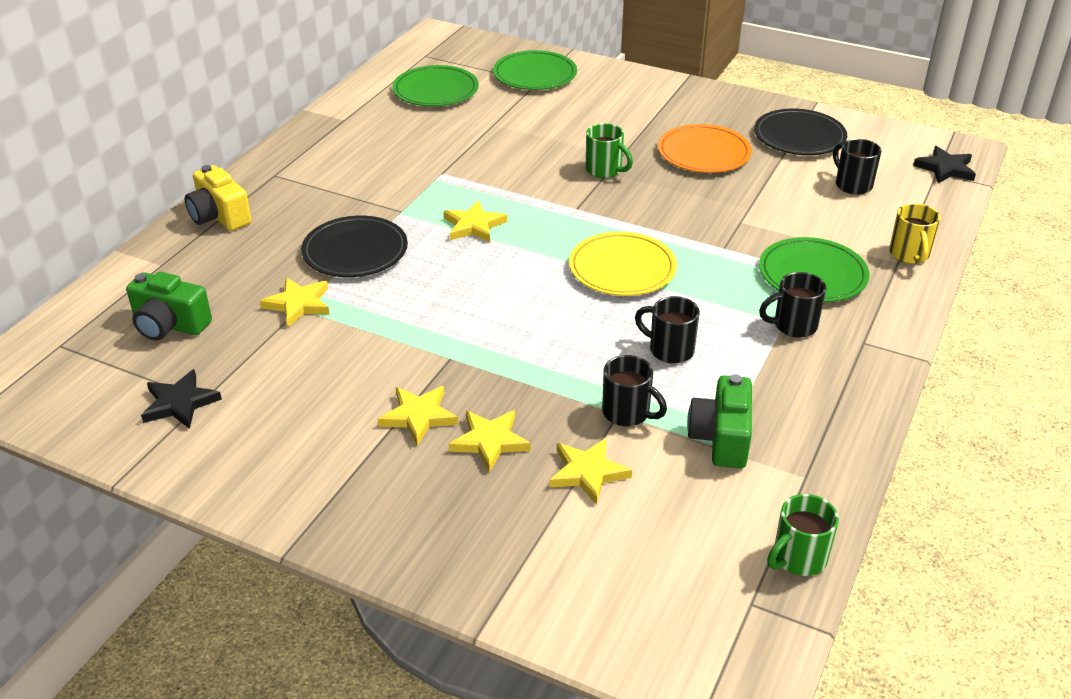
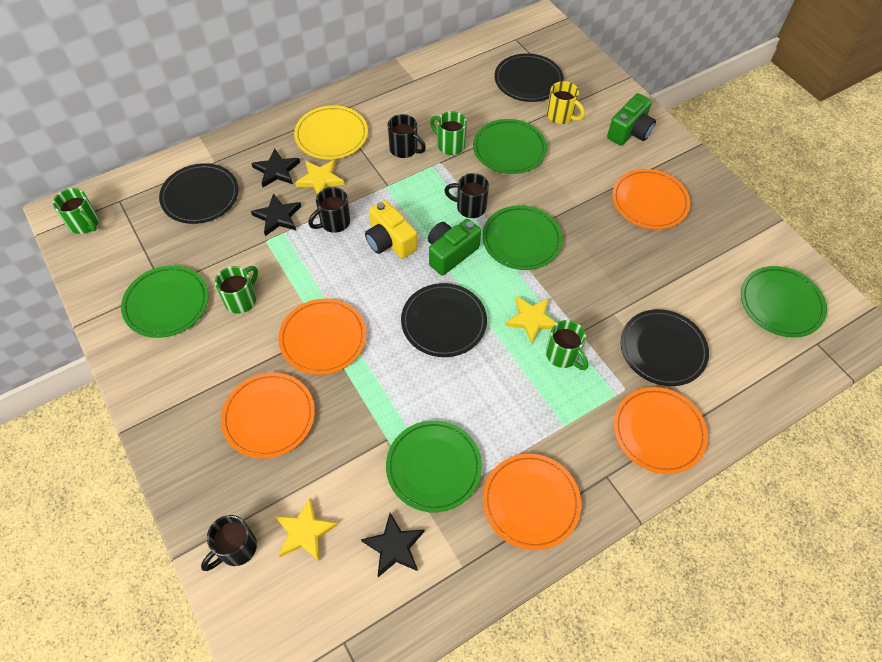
black plate: [301,216,408,277] [754,109,847,155] = 2 -> [159,163,239,224] [401,283,487,357] [495,53,564,102] [621,309,709,386] = 4
black star: [141,369,222,429] [913,146,976,183] = 2 -> [251,148,300,187] [251,193,301,236] [361,513,424,577] = 3
green mug: [586,123,633,178] [767,494,839,576] = 2 -> [53,188,99,234] [215,266,258,314] [430,111,467,155] [546,320,588,370] = 4
green plate: [392,65,479,106] [493,50,577,90] [759,237,869,302] = 3 -> [121,265,209,338] [386,420,482,512] [473,119,547,174] [482,205,563,270] [741,266,827,337] = 5
orange plate: [658,124,752,173] = 1 -> [221,373,315,459] [278,298,366,375] [483,454,581,550] [612,169,690,229] [614,387,708,474] = 5
yellow star: [260,277,330,328] [378,386,458,446] [444,200,507,242] [449,410,531,472] [549,438,632,505] = 5 -> [275,498,338,561] [295,160,344,195] [505,296,556,344] = 3

